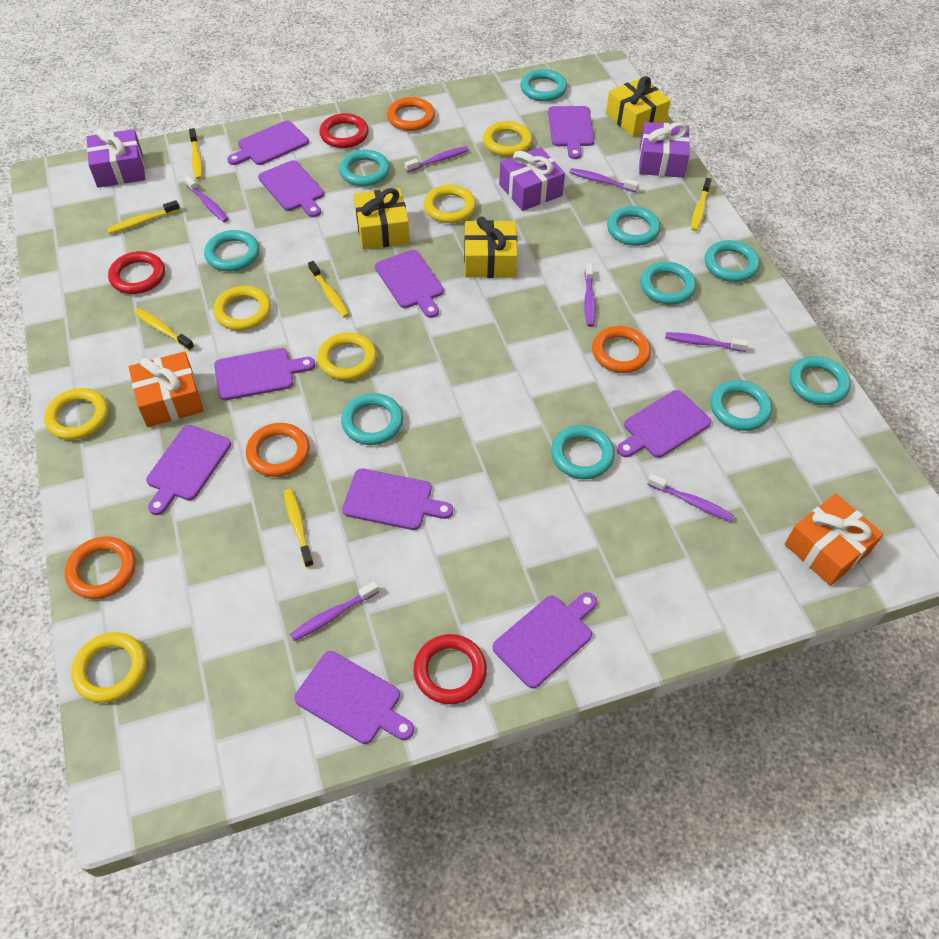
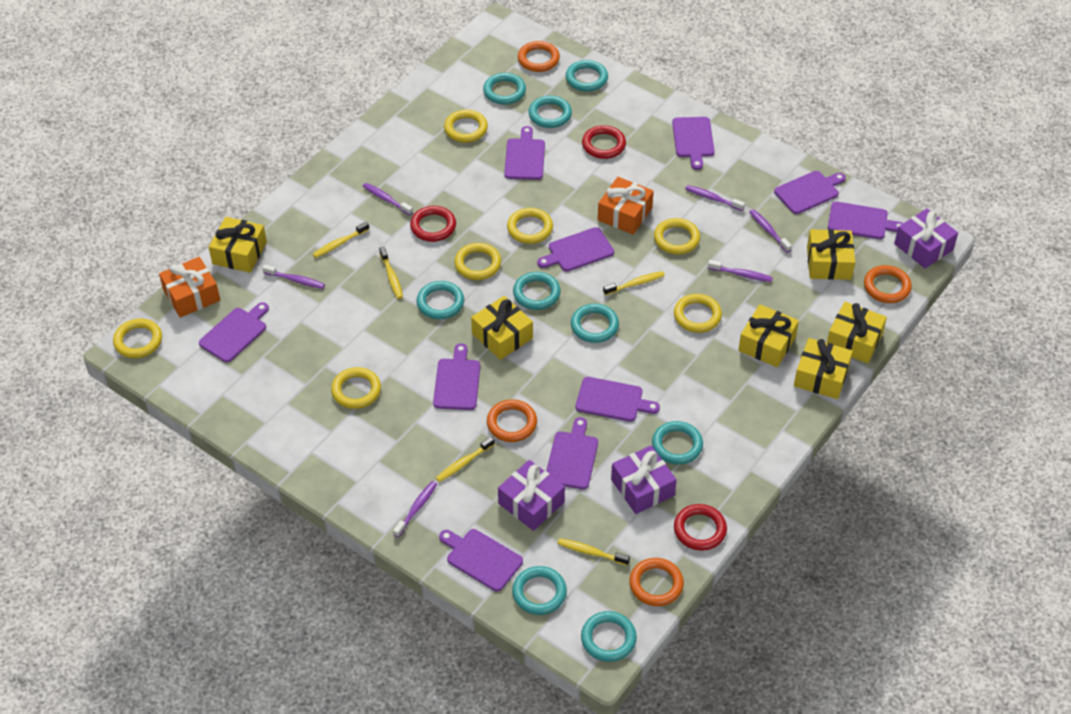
purple toothbrush: [184,176,228,222] [290,581,379,641] [405,146,469,172] [569,168,639,192] [584,263,596,327] [647,474,734,522] [665,332,749,352] = 7 -> [262,264,325,289] [363,183,413,215] [393,481,437,537] [685,185,745,211] [708,260,773,282] [749,209,792,253] = 6
turquoise ring: [204,230,259,271] [339,149,390,186] [341,393,403,445] [520,69,567,102] [551,425,615,479] [607,206,660,246] [640,262,696,305] [705,240,760,282] [710,380,772,431] [789,356,851,405] = 10 -> [417,281,464,319] [483,73,526,105] [512,566,567,615] [513,272,561,310] [529,96,572,128] [566,60,608,91] [571,304,619,343] [581,611,637,662] [652,421,703,465] = 9
yellow gift: [354,188,410,250] [464,217,517,278] [606,76,671,137] = 3 -> [209,217,267,273] [471,296,533,360] [738,304,799,367] [794,338,853,399] [807,229,855,280] [827,302,887,363] = 6
yellow ring: [44,388,108,440] [71,632,147,703] [213,286,271,330] [317,332,377,380] [424,185,476,223] [483,121,532,156] = 6 -> [113,318,162,358] [331,367,381,409] [444,110,488,143] [454,243,501,280] [507,208,553,244] [654,218,700,254] [674,294,722,333] = 7
yellow toothbrush: [107,200,180,234] [134,308,194,351] [189,128,203,180] [284,489,314,568] [308,261,349,318] [691,178,712,231] = 6 -> [313,222,369,258] [379,247,403,299] [436,437,495,482] [557,538,630,566] [603,271,665,295] = 5

